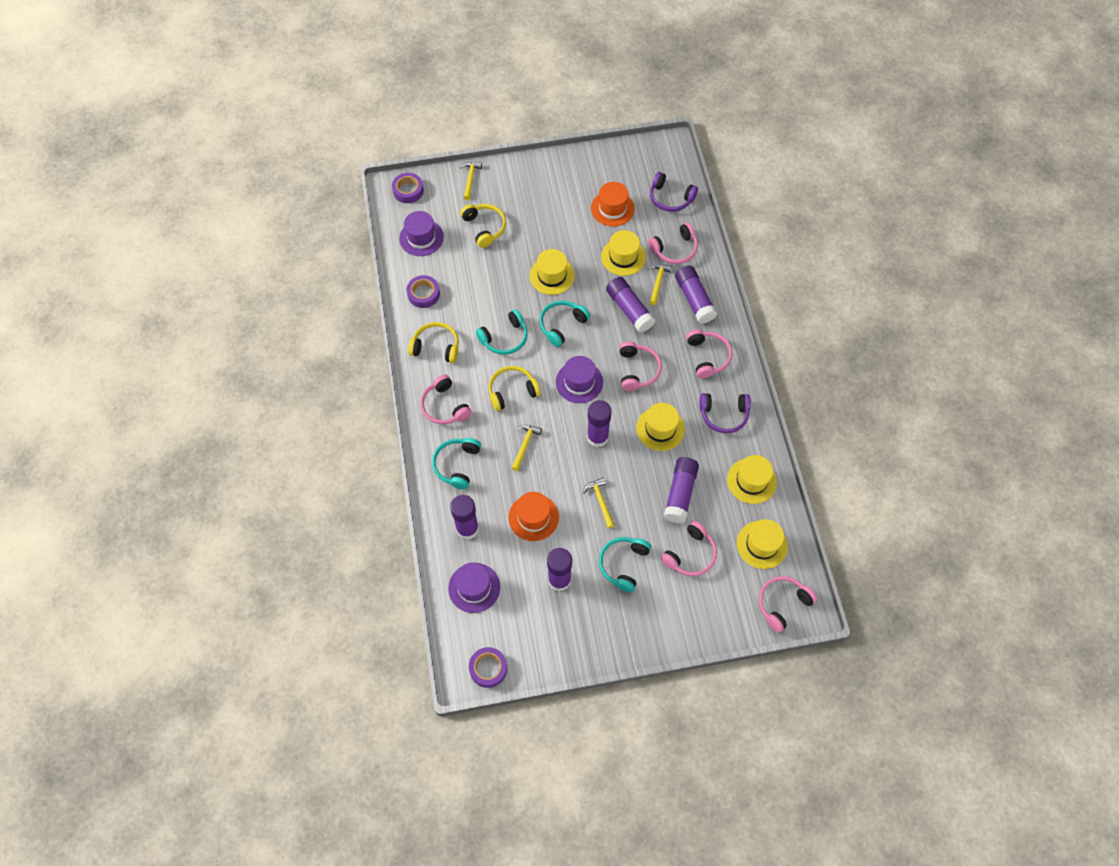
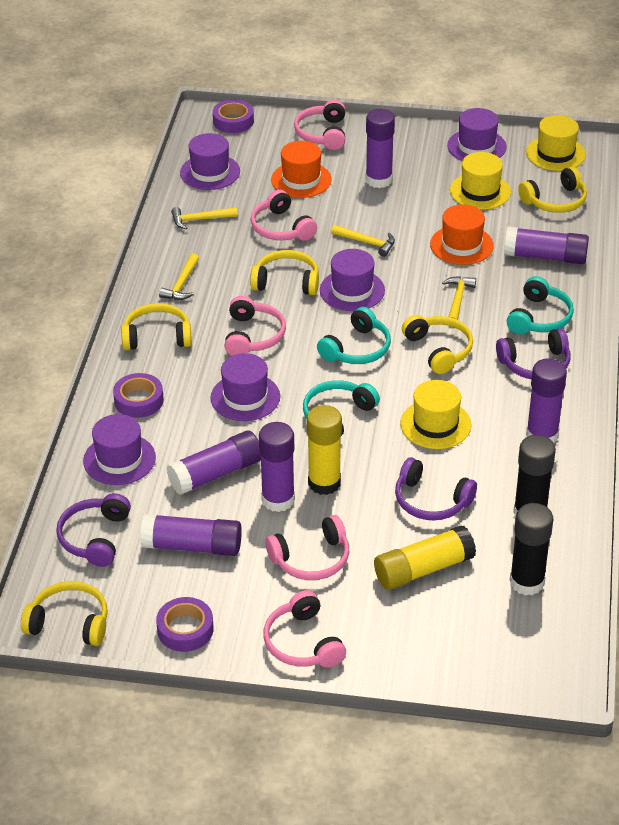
black glue stick: none = 0 -> [510,503,553,596] [513,435,556,518] = 2
pink headphones: [420,375,472,424] [619,341,662,391] [648,223,698,264] [661,521,717,576] [686,330,732,378] [759,576,817,633] = 6 -> [224,296,286,356] [251,190,317,241] [263,590,346,668] [265,515,349,580] [294,100,345,150] = 5
purple hat: [399,211,444,256] [448,562,500,613] [556,356,603,403] = 3 -> [83,414,156,485] [180,133,240,190] [211,353,280,421] [320,249,385,311] [447,108,507,161] = 5
purple headphones: [650,172,698,212] [699,393,751,433] = 2 -> [56,493,131,567] [395,457,477,520] [496,328,571,379] = 3
turquoise headphones: [432,438,481,489] [476,309,528,355] [539,300,590,347] [599,537,651,592] = 4 -> [303,380,380,436] [317,307,391,364] [507,276,574,335] = 3
yellow glue stick: none = 0 -> [307,405,342,495] [374,525,476,590] = 2
yellow hat: [529,249,575,295] [601,230,646,276] [636,403,685,451] [727,455,777,504] [737,519,788,569] = 5 -> [400,380,472,449] [450,152,511,210] [526,115,586,171] = 3
yellow headphones: [408,322,459,363] [460,204,506,248] [489,366,541,411] = 3 -> [21,581,108,646] [121,303,192,350] [250,250,319,295] [402,315,473,374] [518,166,587,213] = 5

